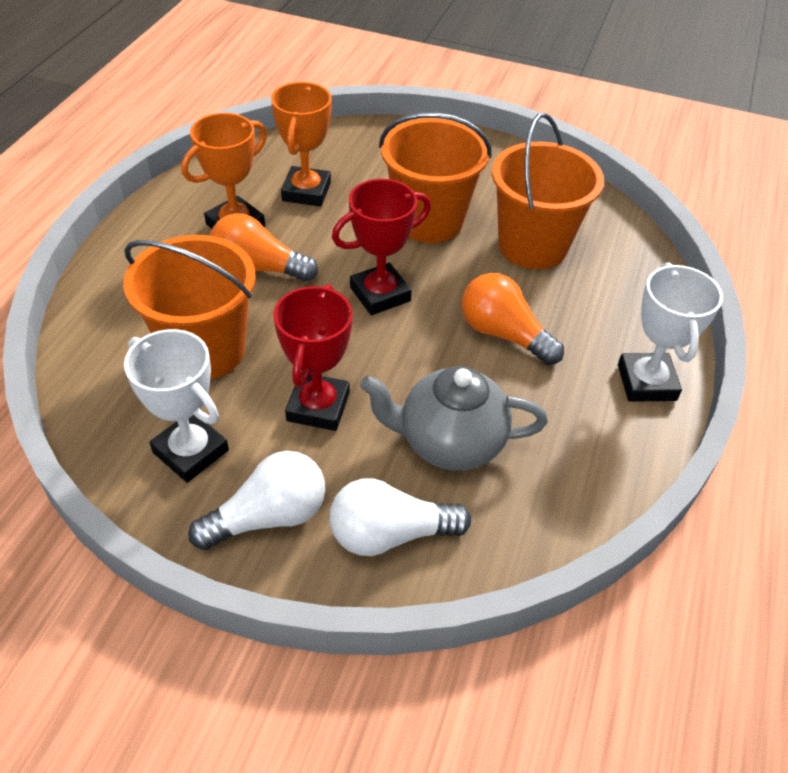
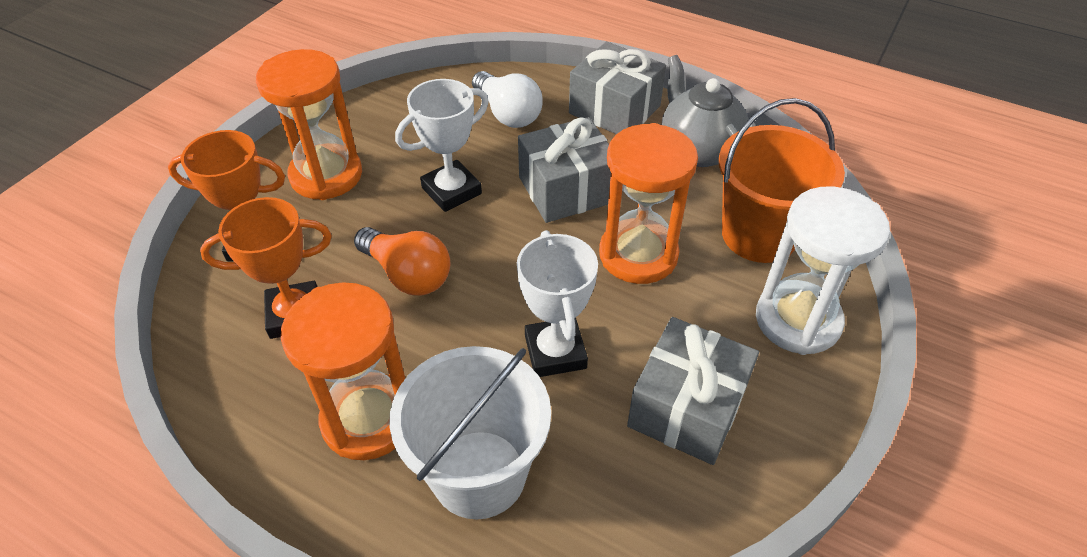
grey gift: none = 0 -> [518,117,611,223] [569,41,666,134] [627,317,759,465] = 3
orange bucket: [123,235,256,379] [379,113,492,243] [492,113,604,269] = 3 -> [719,98,845,263] = 1
orange hourglass: none = 0 -> [256,49,362,200] [281,282,405,460] [599,123,698,284] = 3
orange light bulb: [210,213,318,282] [462,273,564,365] = 2 -> [354,227,450,296] = 1
red trophy: [274,284,353,431] [332,179,431,315] = 2 -> none = 0
white bucket: none = 0 -> [389,346,551,519] = 1
white hourglass: none = 0 -> [756,186,890,355] = 1
white light bulb: [188,451,325,550] [329,479,471,556] = 2 -> [472,71,543,128] = 1

